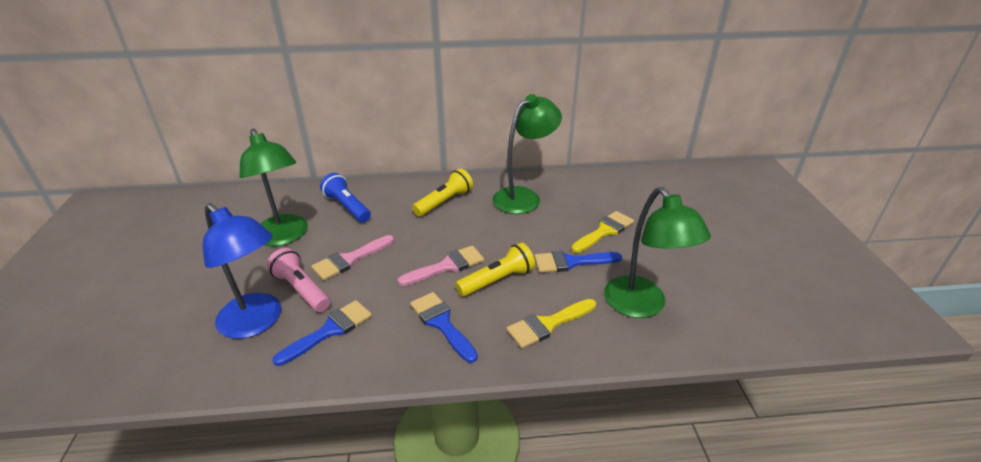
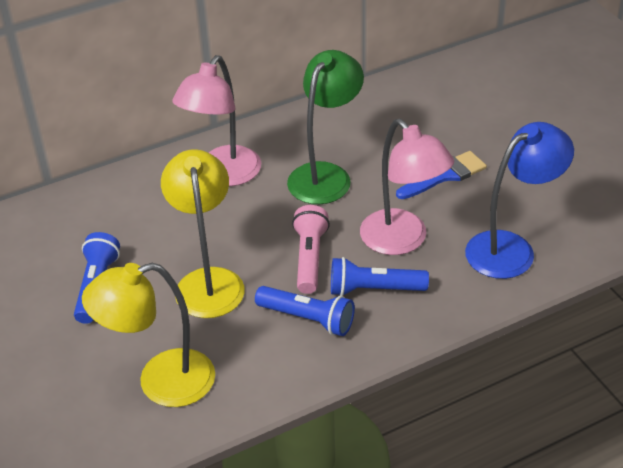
blue brush: [272,300,372,366] [410,292,478,363] [534,251,622,273] = 3 -> [396,151,487,199] = 1
blue flashlight: [320,173,371,223] = 1 -> [74,232,120,324] [255,286,355,336] [331,257,429,296] = 3
green lamp: [239,129,308,246] [492,94,562,214] [604,187,711,318] = 3 -> [287,50,364,204] = 1
pink brush: [311,235,394,280] [398,246,484,286] = 2 -> none = 0
pink lamp: none = 0 -> [172,55,261,186] [360,119,454,255] = 2
yellow brush: [506,299,596,348] [571,211,634,253] = 2 -> none = 0
yellow flashlight: [412,169,473,217] [455,243,535,297] = 2 -> none = 0
yellow lamp: none = 0 -> [82,263,215,407] [161,149,245,318] = 2

